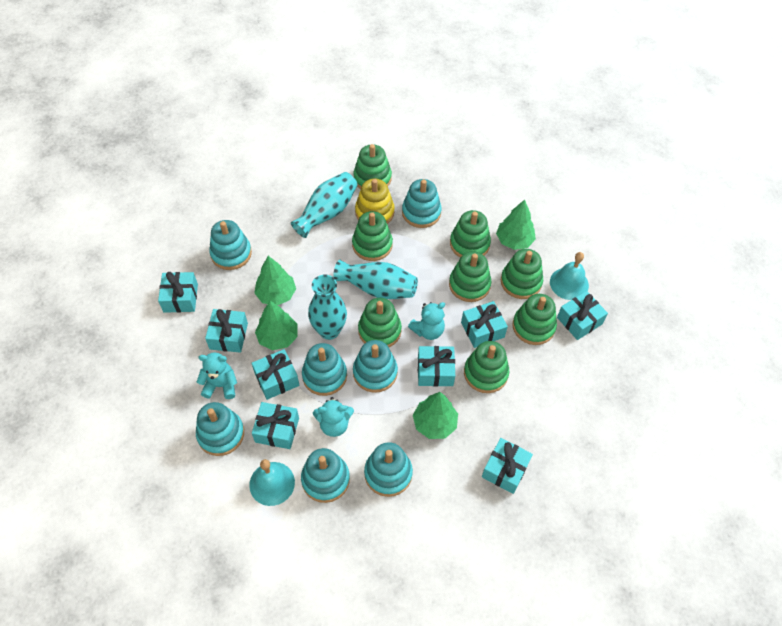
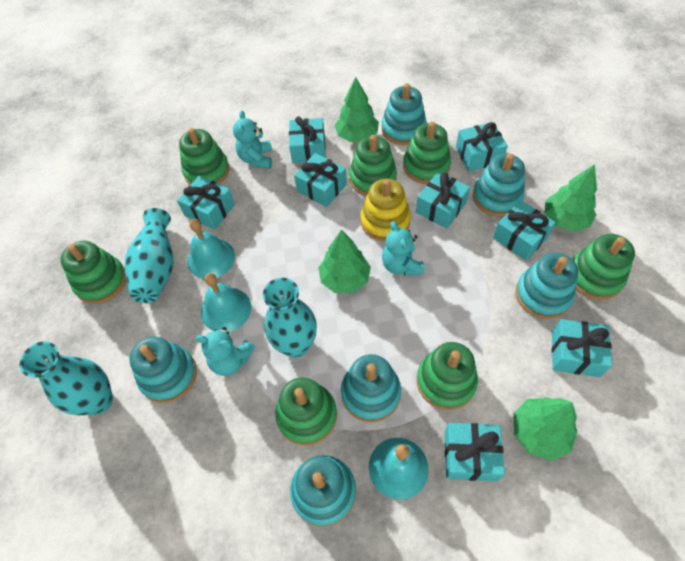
green stacking toy: [352,211,393,261] [353,144,392,189] [358,298,402,347] [449,251,491,302] [450,210,491,258] [464,341,510,393] [501,249,543,299] [512,294,557,345] = 8 -> [60,241,126,304] [179,128,230,185] [275,377,337,446] [349,135,397,196] [403,122,451,184] [417,342,478,410] [573,234,635,300] = 7
turquoise bell: [249,459,295,506] [550,252,589,300] = 2 -> [187,219,235,279] [201,273,251,332] [369,438,428,500] = 3
turquoise stacking toy: [196,402,244,456] [209,220,252,270] [301,448,350,503] [302,343,347,396] [353,340,398,393] [364,442,413,497] [402,179,442,228] = 7 -> [129,337,197,403] [290,455,356,527] [341,354,401,422] [381,83,427,145] [473,153,525,216] [515,253,578,319] = 6

